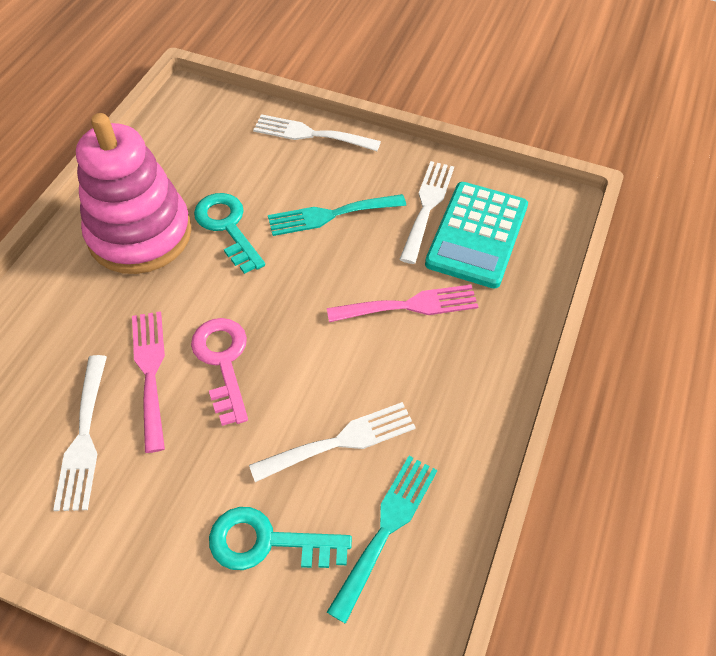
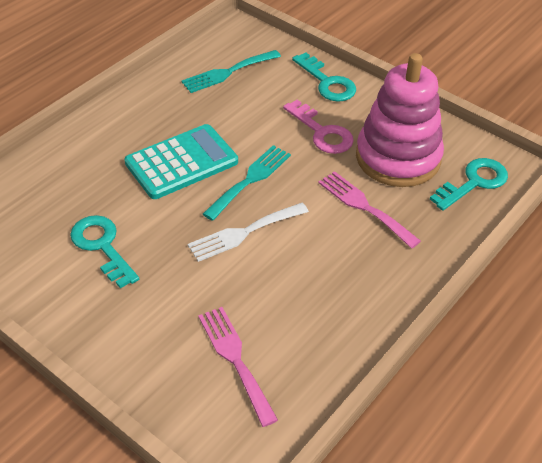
turquoise key: [194,193,265,274] [209,507,352,570] = 2 -> [70,215,139,288] [292,52,356,102] [430,158,508,211] = 3
white fork: [53,355,107,511] [249,402,416,482] [253,114,381,151] [399,161,454,264] = 4 -> [188,203,309,262] = 1

